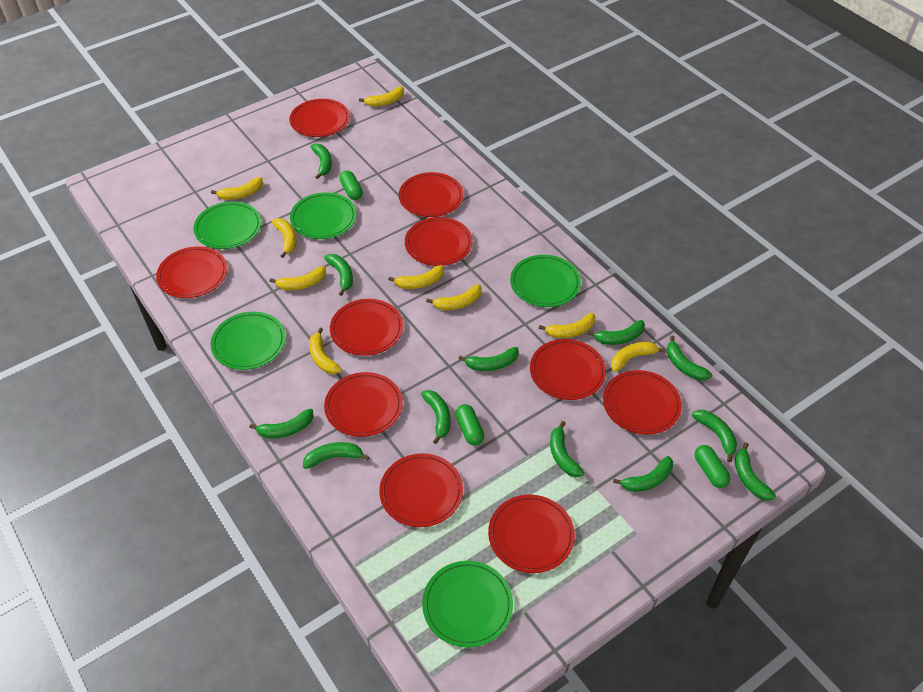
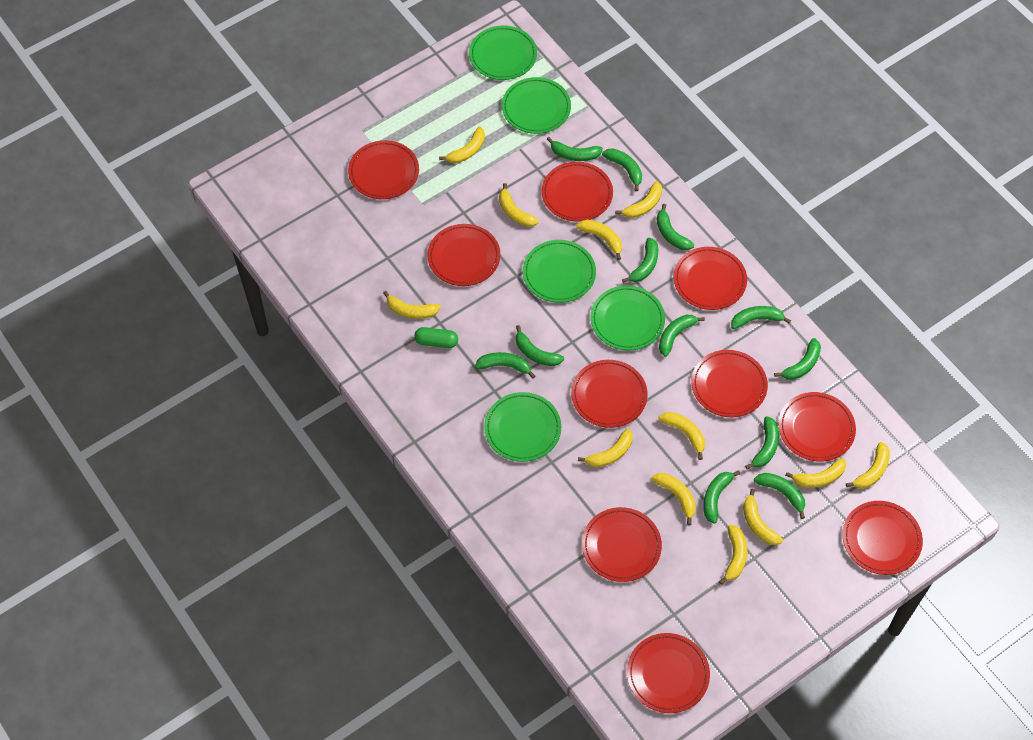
green capsule: [339,170,363,200] [456,404,484,445] [695,445,730,488] = 3 -> [414,327,458,348] = 1
yellow banana: [211,177,263,200] [270,266,326,290] [271,218,296,258] [309,328,342,374] [359,87,404,107] [388,265,444,289] [426,284,482,310] [539,313,596,338] [611,342,666,372] = 9 -> [383,291,441,319] [439,127,485,163] [499,183,539,227] [577,220,622,260] [578,429,632,467] [615,181,662,218] [652,473,696,525] [659,412,705,460] [719,525,747,585] [743,489,783,545] [785,458,846,488] [846,442,890,489] = 12

